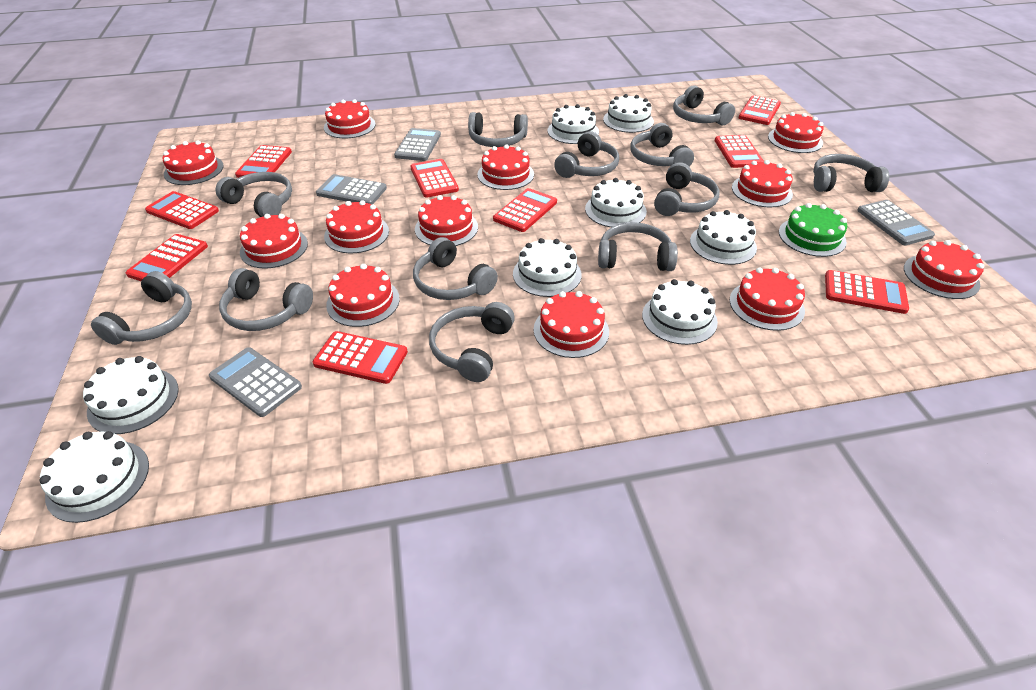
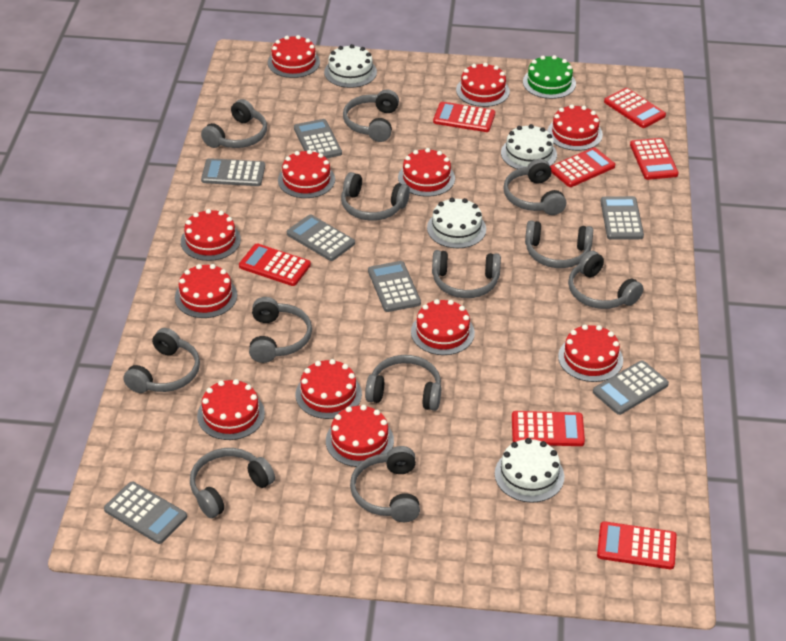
grey calculator: [209,347,302,417] [316,174,387,205] [394,128,441,161] [857,200,935,245] = 4 -> [104,482,187,544] [201,158,265,186] [287,215,355,261] [294,119,342,158] [368,261,421,312] [593,361,669,415] [601,196,644,240] = 7
red calculator: [126,234,208,281] [145,191,219,229] [235,145,292,178] [313,331,408,384] [410,159,459,198] [493,188,557,232] [715,135,764,168] [738,95,781,125] [825,270,909,314] = 9 -> [239,243,311,286] [433,102,495,132] [512,411,585,446] [550,147,615,187] [597,521,677,569] [604,88,666,128] [630,138,679,180] = 7
white cake: [39,431,149,523] [83,356,179,434] [513,238,582,297] [547,104,599,144] [585,178,647,227] [603,94,654,133] [642,279,718,345] [690,210,757,265] = 8 -> [324,44,377,88] [427,198,486,248] [495,438,564,503] [501,124,557,169] = 4

